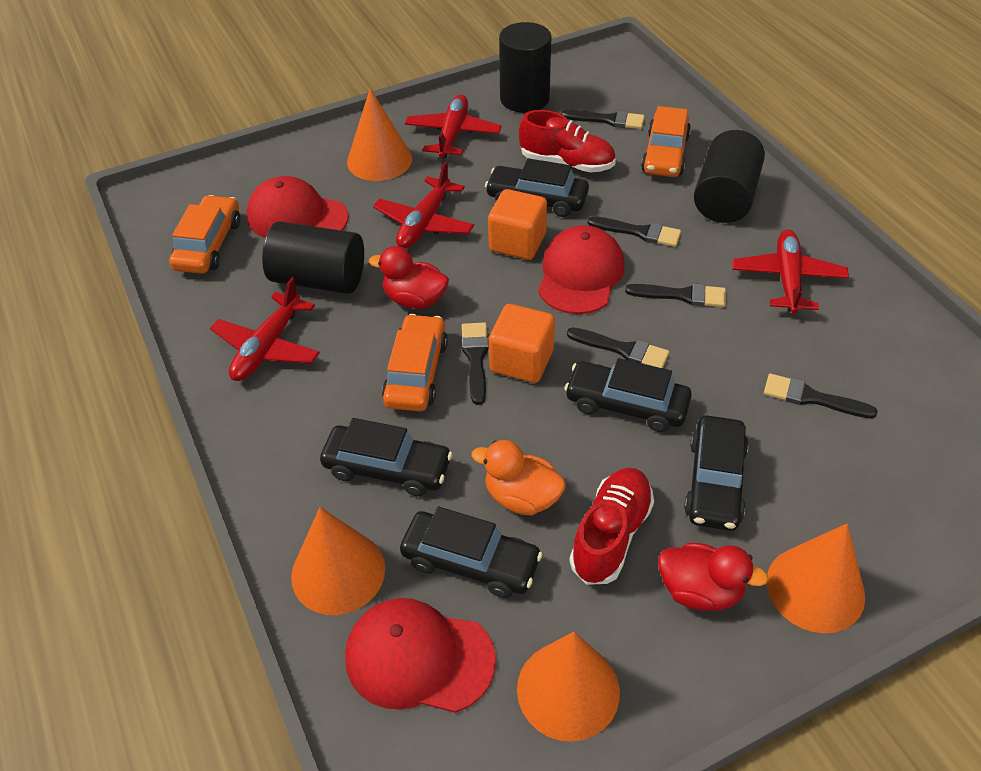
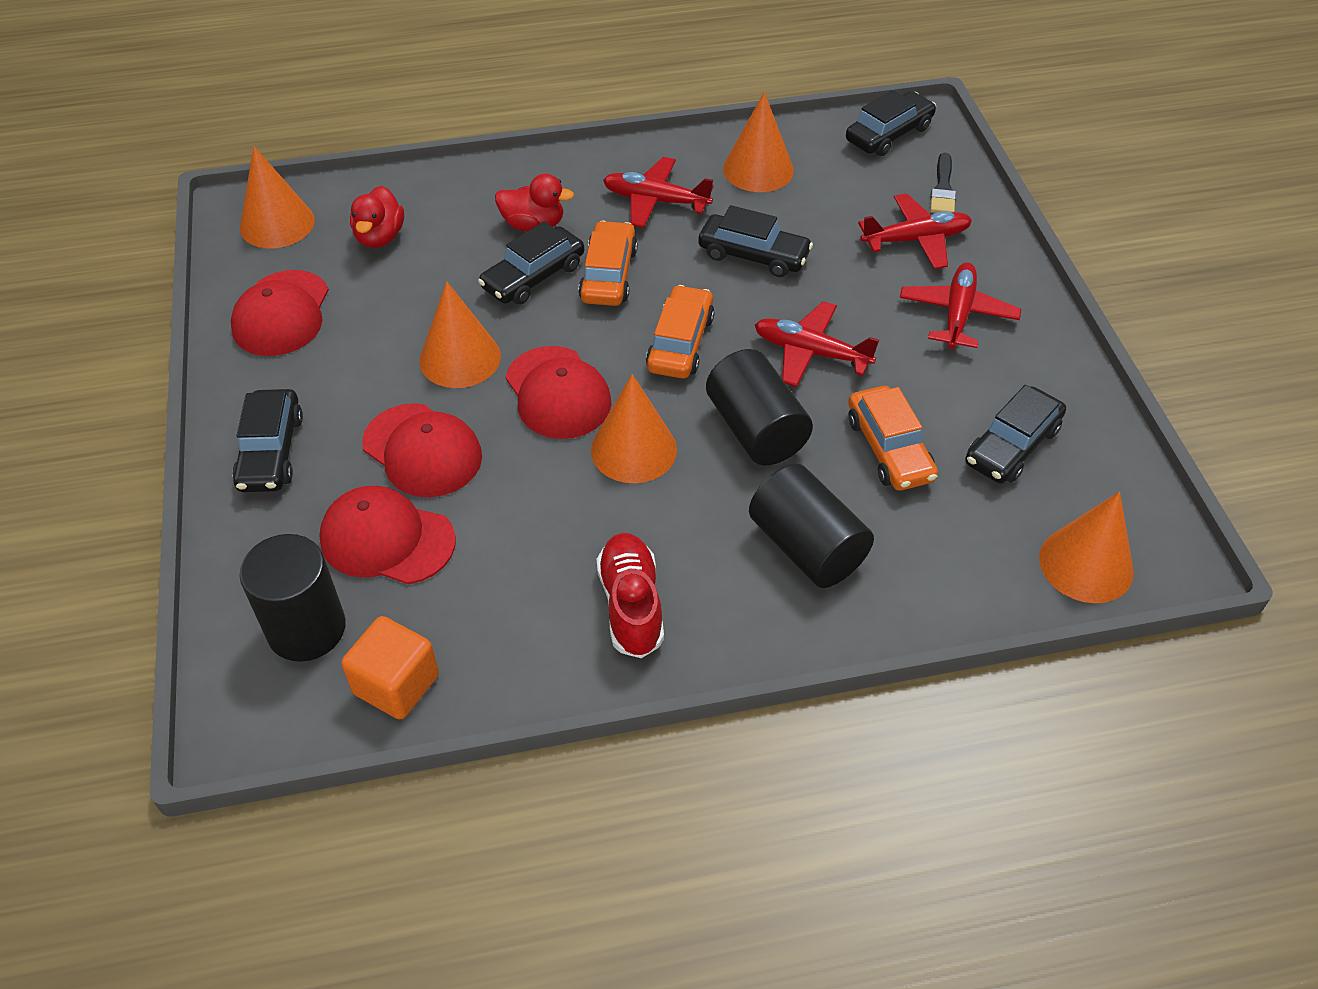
black brush: [462,322,489,405] [561,110,645,129] [567,327,669,368] [588,216,681,247] [625,283,726,307] [764,373,878,418] = 6 -> [930,153,956,213] = 1
orange cone: [291,507,385,615] [347,88,412,181] [517,632,620,742] [767,524,865,633] = 4 -> [240,146,315,248] [419,281,501,388] [591,374,677,483] [723,92,794,192] [1039,492,1134,603] = 5
orange cube: [488,189,547,260] [489,304,555,383] = 2 -> [341,616,439,719] = 1
orange duck: [471,440,566,515] = 1 -> none = 0
red cap: [246,176,348,238] [345,598,496,713] [538,225,625,314] = 3 -> [231,270,329,356] [319,486,456,584] [362,403,482,497] [506,346,612,439] = 4
red shoe: [519,110,616,173] [569,468,654,585] = 2 -> [597,533,664,658] = 1

